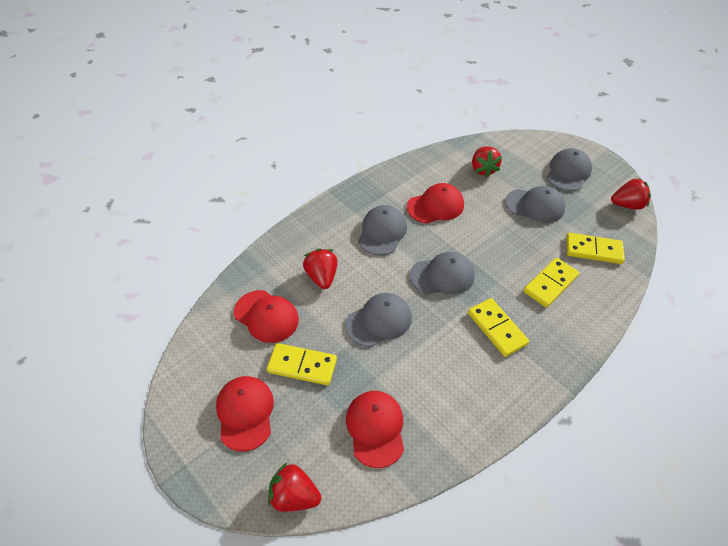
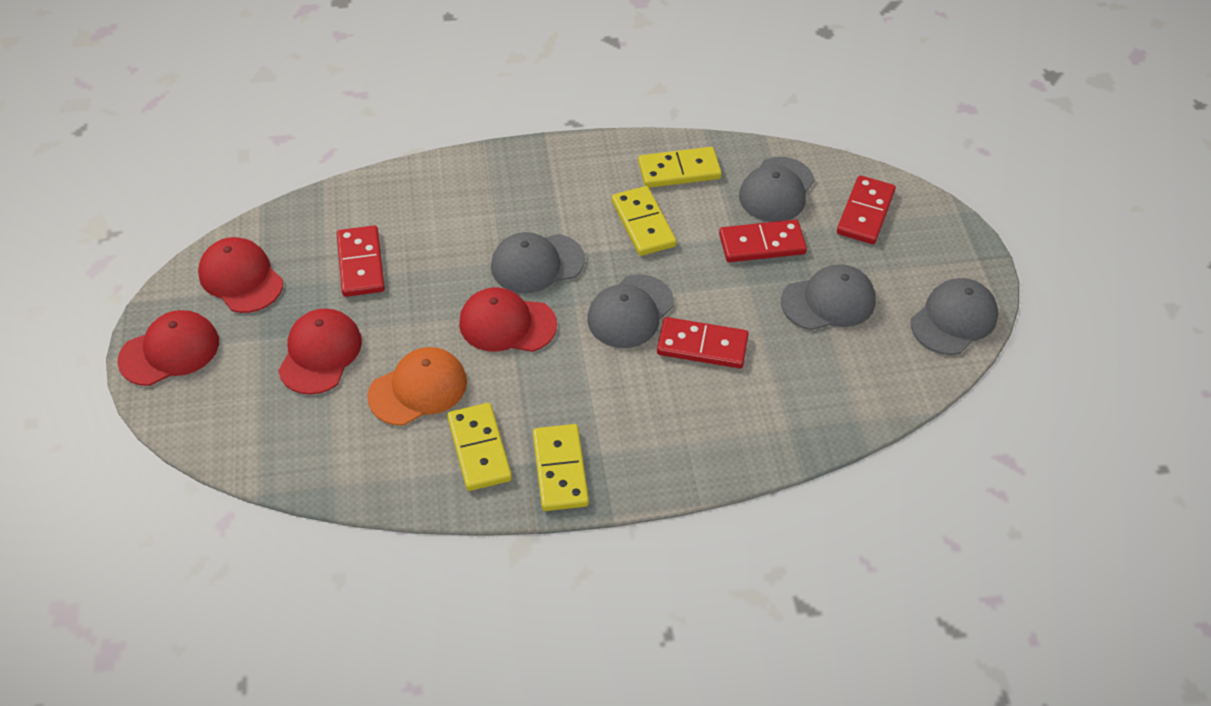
orange cap: none = 0 -> [367,347,467,426] = 1
red domino: none = 0 -> [337,225,385,297] [657,317,749,369] [719,219,807,262] [837,175,896,244] = 4
red strawberry: [268,463,321,512] [303,249,338,289] [472,146,502,177] [611,178,651,210] = 4 -> none = 0

